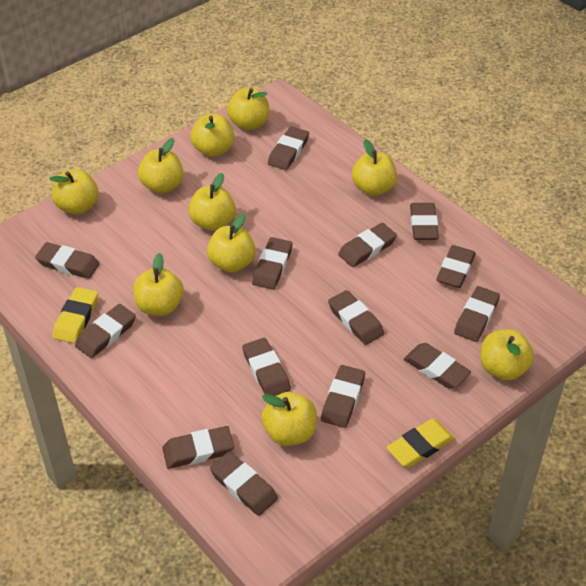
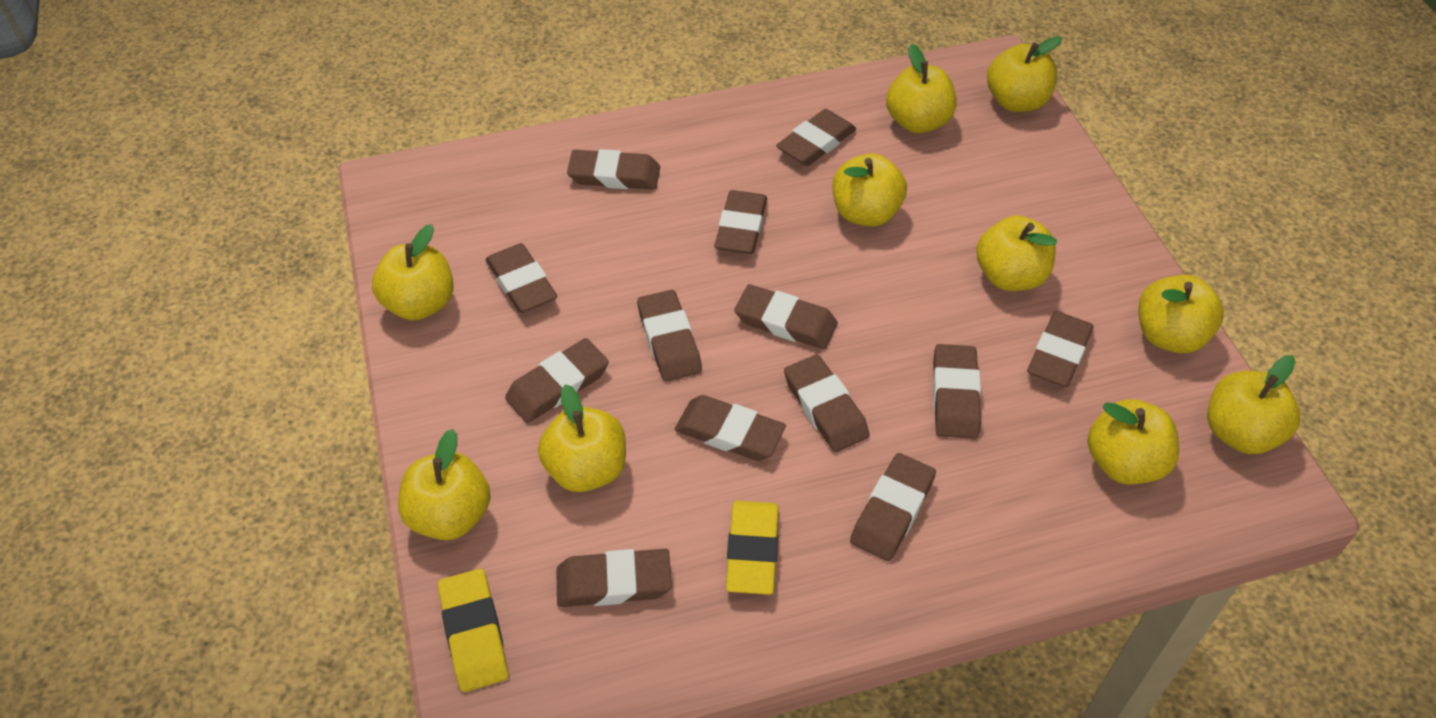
brown eraser: [35,242,100,279] [75,304,136,358] [162,426,234,469] [210,452,278,516] [242,338,291,396] [252,237,292,290] [268,126,309,170] [321,365,365,428] [328,290,384,345] [338,223,397,267] [404,343,471,389] [410,203,439,240] [436,245,476,288] [454,286,500,342] = 14 -> [486,243,558,313] [505,338,609,423] [556,549,672,607] [567,149,660,190] [637,290,702,381] [675,395,786,461] [714,190,767,254] [734,284,838,349] [776,109,856,166] [784,354,870,452] [850,453,936,561] [933,344,981,439] [1027,311,1093,387] = 13

